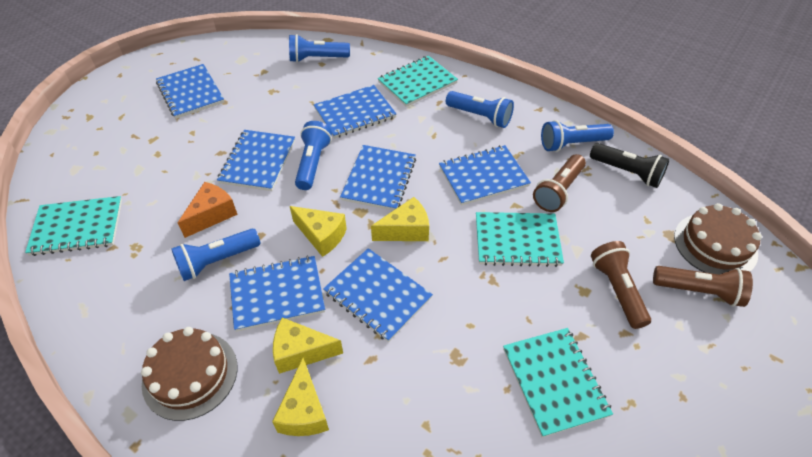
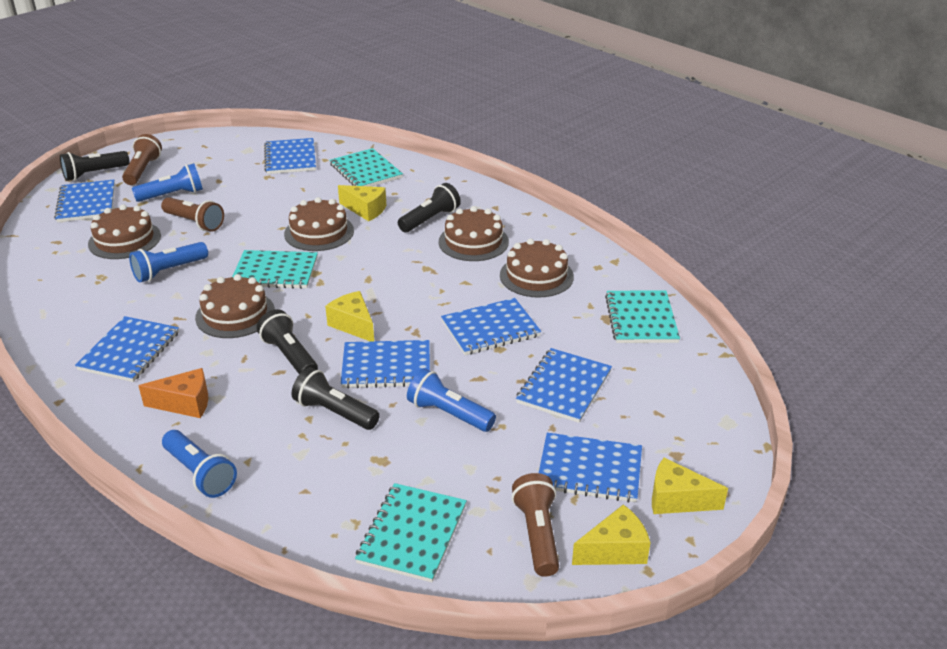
black flashlight: [590,143,670,188] = 1 -> [60,151,130,181] [257,309,318,374] [292,367,380,430] [398,183,461,233] = 4
blue flashlight: [171,229,260,281] [289,34,350,63] [295,121,332,190] [446,91,514,128] [541,120,614,152] = 5 -> [129,242,208,282] [132,163,203,202] [162,430,237,498] [407,368,496,432] = 4
brown cake: [141,327,237,421] [674,203,762,275] = 2 -> [88,204,161,259] [195,274,275,338] [284,197,354,251] [439,206,509,261] [500,239,574,298] = 5

